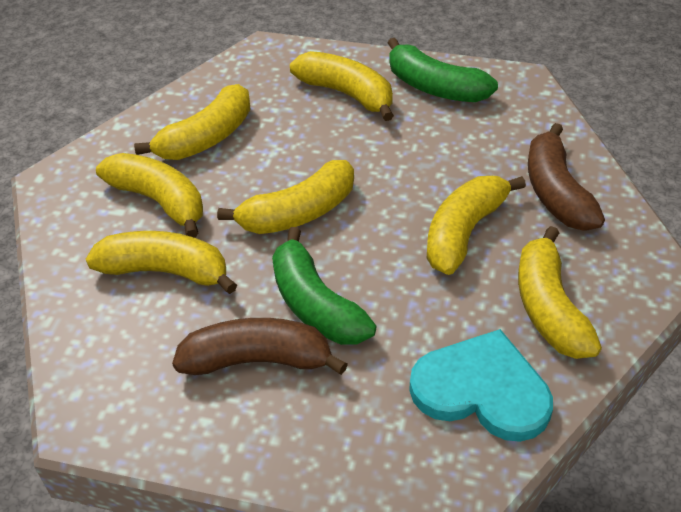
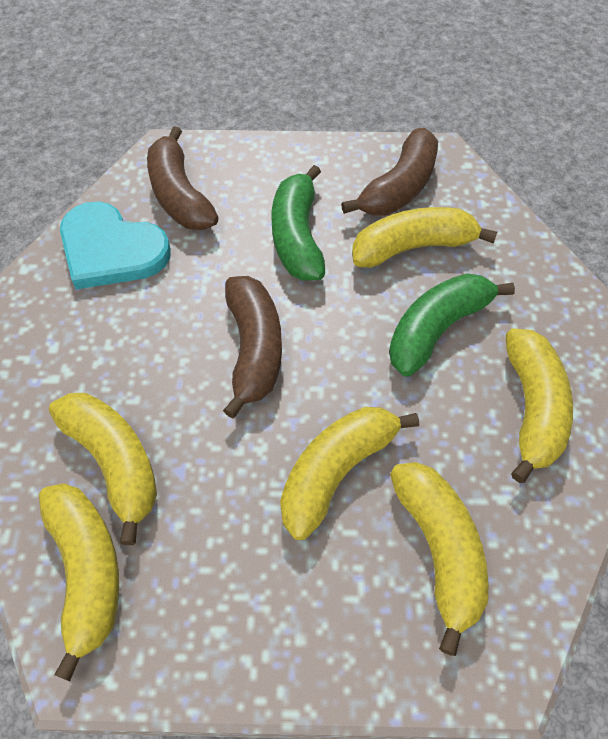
brown banana: [172,318,348,375] [528,123,605,230] = 2 -> [147,126,219,230] [223,276,282,419] [341,128,438,216] = 3
yellow banana: [86,231,237,294] [96,153,203,238] [134,84,250,160] [217,160,354,234] [290,51,394,121] [427,176,526,275] [518,226,602,359] = 7 -> [39,483,119,681] [49,393,157,545] [280,407,419,540] [352,207,497,268] [390,462,488,656] [506,328,573,483] = 6

